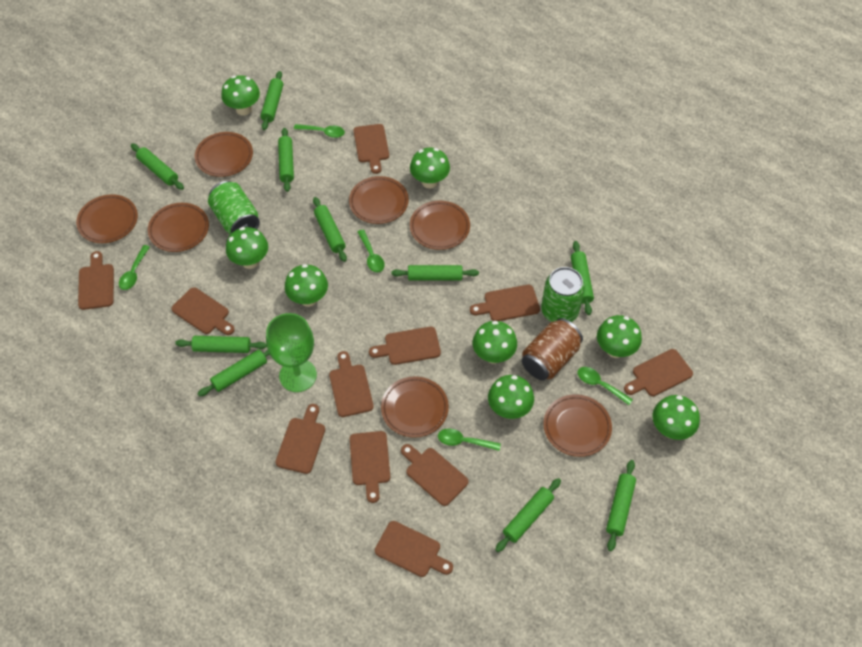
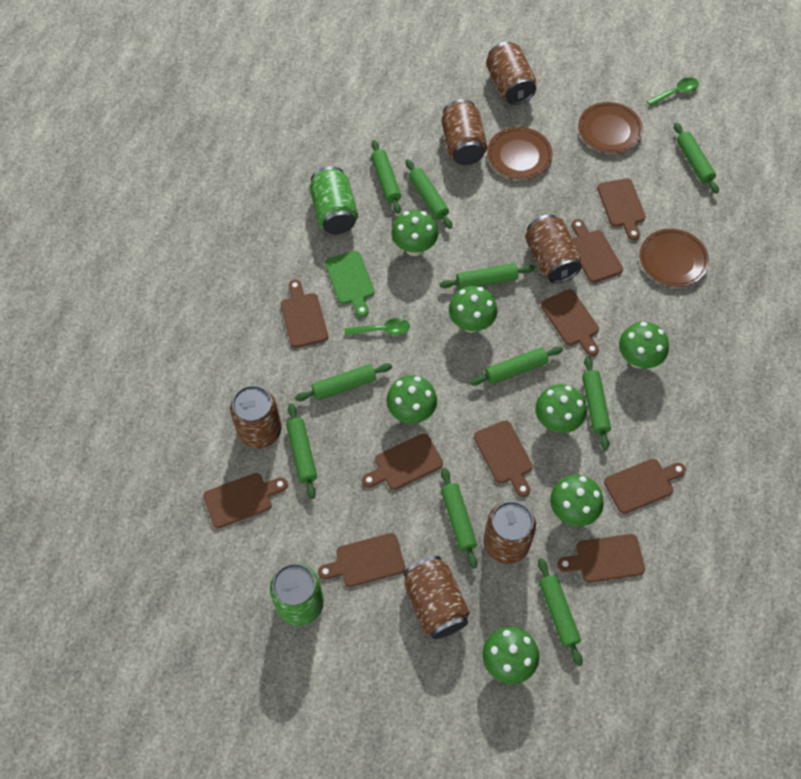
brown can: [522,318,583,380] = 1 -> [230,385,281,449] [403,556,470,639] [441,99,487,165] [484,501,536,564] [486,42,536,105] [525,214,582,284] = 6
brown cutting board: [78,251,114,310] [171,287,235,335] [275,404,325,474] [329,351,374,417] [350,431,390,503] [354,124,389,174] [369,327,441,365] [375,521,453,577] [401,444,468,506] [470,285,540,321] [624,349,693,396] = 11 -> [203,473,288,528] [281,280,328,348] [318,533,405,587] [362,434,443,490] [474,420,533,497] [541,289,599,356] [557,534,645,583] [571,219,623,283] [597,178,646,240] [604,459,686,514] = 10
brown plate: [76,194,138,243] [148,203,209,252] [195,132,253,177] [349,176,409,224] [381,376,449,438] [410,201,470,250] [543,394,612,457] = 7 -> [487,127,553,179] [578,102,643,153] [640,229,709,287] = 3
green cutting board: none = 0 -> [325,251,375,317] = 1
green goblet: [266,313,317,392] = 1 -> none = 0
green mushroom: [221,75,260,115] [226,227,268,269] [285,264,328,307] [410,148,450,188] [473,321,517,364] [488,375,534,419] [597,315,642,358] [652,395,700,440] = 8 -> [386,375,437,424] [391,210,438,256] [449,286,497,333] [482,627,539,684] [535,384,586,433] [550,475,604,526] [619,322,669,369] = 7
green spoon: [119,245,150,290] [294,124,345,138] [358,229,385,272] [438,429,501,451] [577,367,633,405] = 5 -> [344,318,410,336] [647,78,699,106] = 2

